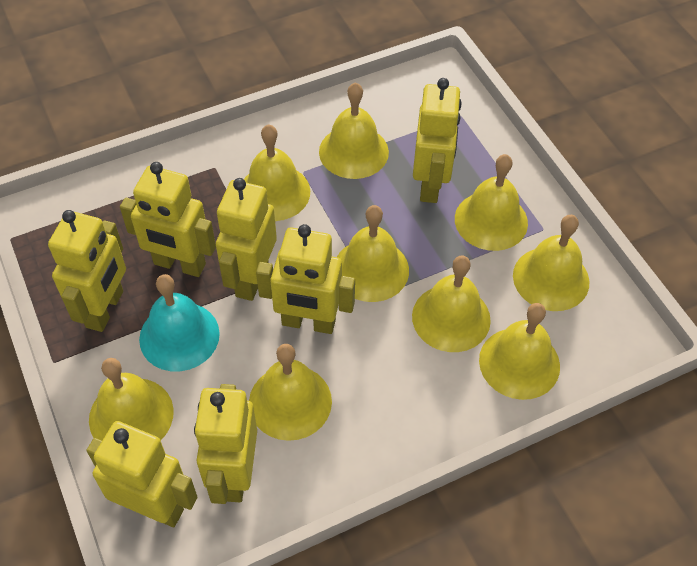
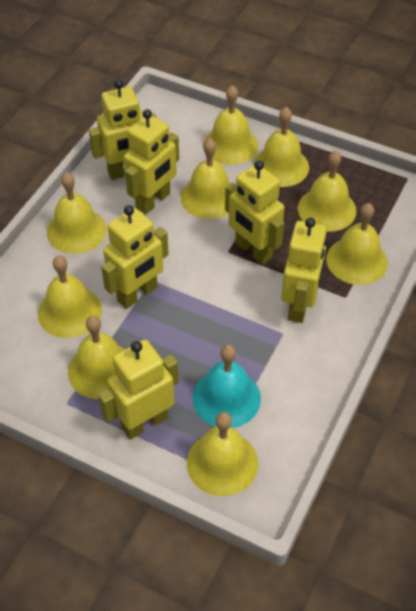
yellow robot: [48,210,126,332] [87,421,198,527] [120,162,216,277] [194,384,257,504] [216,178,277,301] [256,224,355,334] [413,78,462,203] = 7 -> [89,79,157,180] [98,340,179,439] [101,205,169,309] [124,109,179,214] [225,160,284,265] [281,218,327,323] = 6

